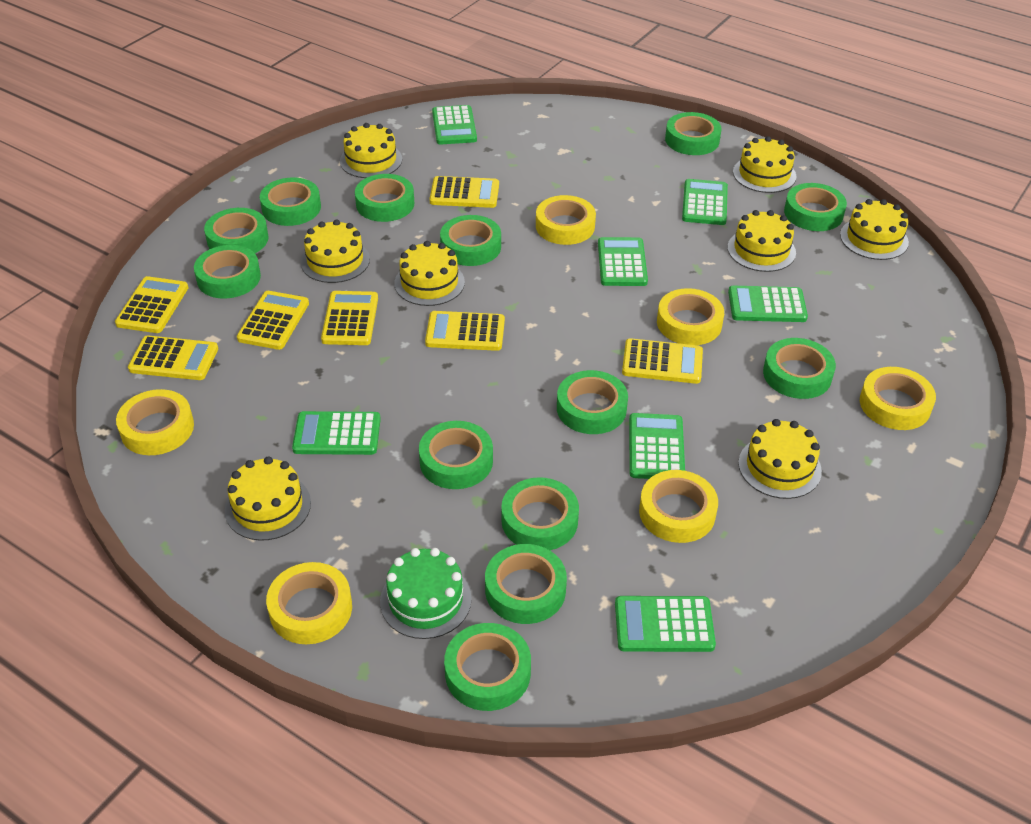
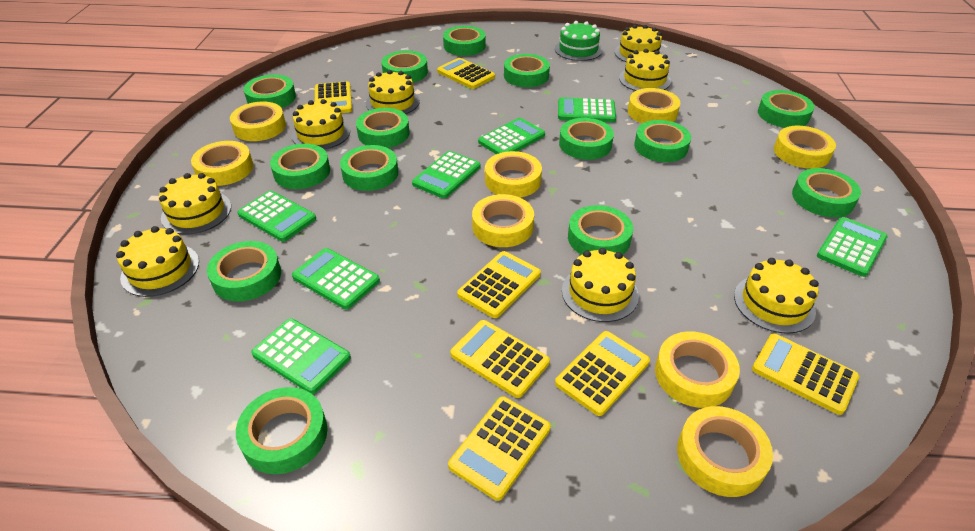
green tape: [194,245,261,298] [204,208,269,253] [260,177,321,226] [355,174,414,222] [419,421,493,489] [440,215,501,266] [444,623,531,711] [485,544,567,624] [501,477,579,550] [557,370,628,434] [665,112,721,155] [763,338,836,399] [784,183,847,231] = 13 -> [207,241,281,301] [236,387,327,474] [244,74,296,108] [270,144,330,189] [340,145,398,191] [356,108,410,148] [381,50,428,82] [443,26,486,56] [504,54,550,87] [559,118,614,160] [568,205,633,255] [634,120,691,162] [758,90,815,128] [792,168,861,217] = 14
yellow tape: [116,389,194,455] [266,562,352,644] [536,195,596,245] [639,470,718,543] [657,288,724,345] [860,367,936,430] = 6 -> [191,141,253,186] [230,102,286,141] [472,194,534,247] [485,151,542,198] [628,88,680,124] [655,331,740,408] [677,406,773,497] [774,126,836,169] = 8

